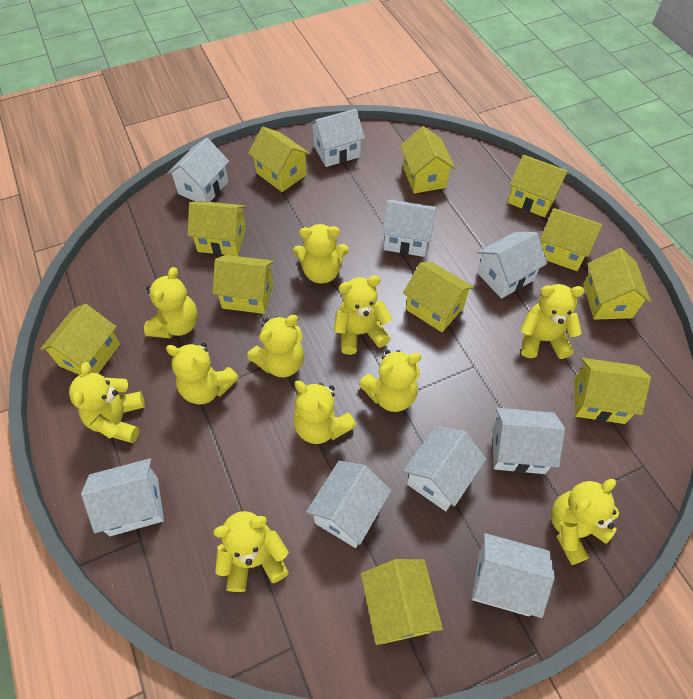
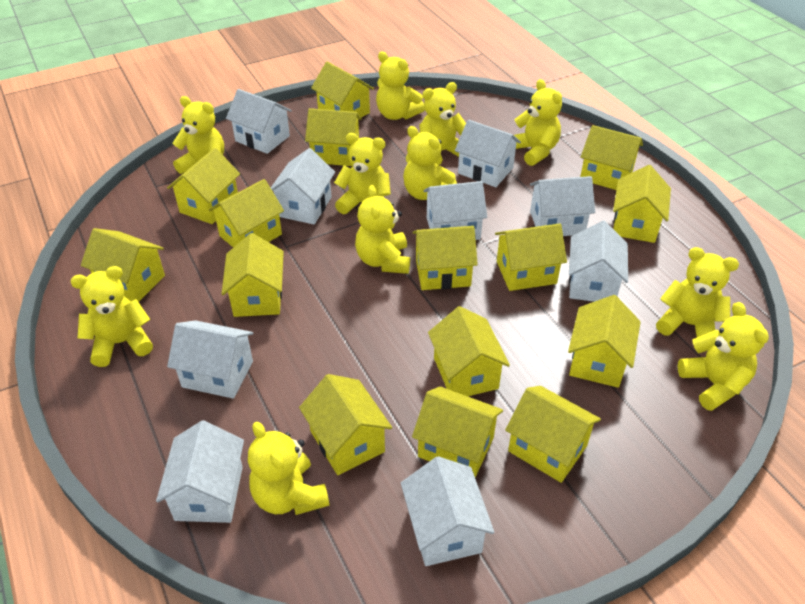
yellow house: [40,304,120,375] [188,201,246,256] [212,255,274,314] [248,127,310,192] [361,559,443,645] [400,126,455,193] [403,262,474,332] [508,155,569,217] [540,208,602,271] [574,358,651,424] [583,248,651,320] = 11 -> [81,228,165,302] [167,148,240,224] [208,179,284,248] [222,233,284,317] [299,374,392,475] [305,108,362,166] [311,62,374,117] [412,386,503,477] [413,226,478,290] [428,306,510,396] [495,223,567,291] [505,386,601,483] [568,295,641,388] [580,125,643,190] [613,165,671,243] = 15

